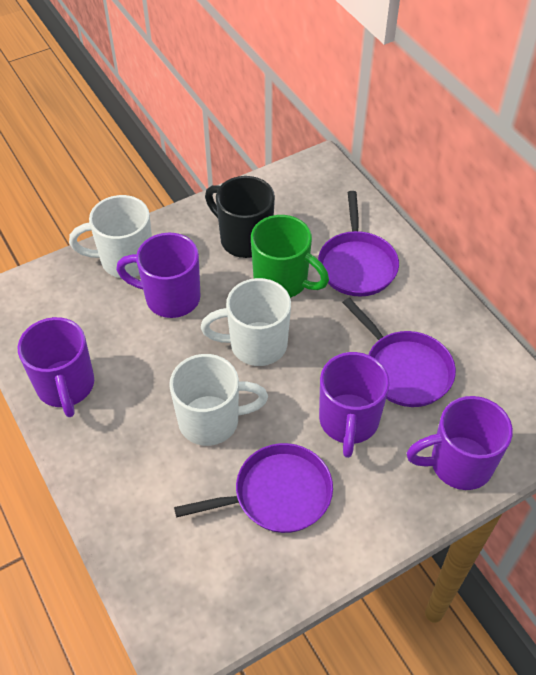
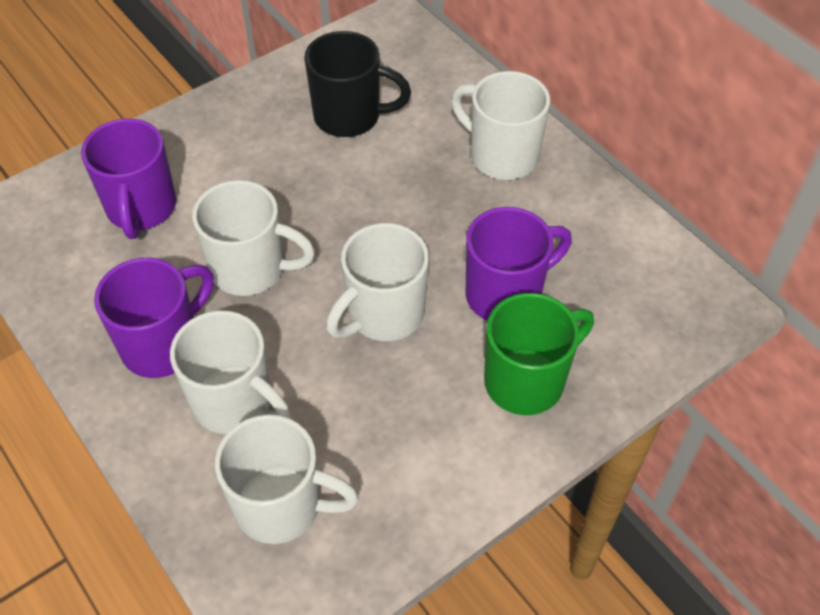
purple mug: [18,317,94,417] [116,233,201,318] [319,352,390,458] [407,396,513,490] = 4 -> [81,119,176,239] [94,258,214,378] [466,207,572,321] = 3
purple pan: [174,443,333,533] [318,191,399,297] [342,298,456,407] = 3 -> none = 0
white mug: [69,195,152,278] [169,354,268,446] [201,278,291,366] = 3 -> [170,310,291,434] [192,180,315,296] [215,415,359,544] [326,223,429,341] [451,71,550,180] = 5

